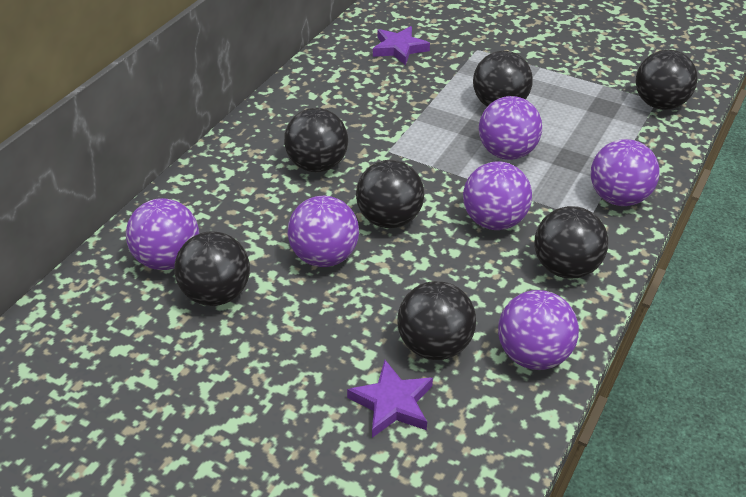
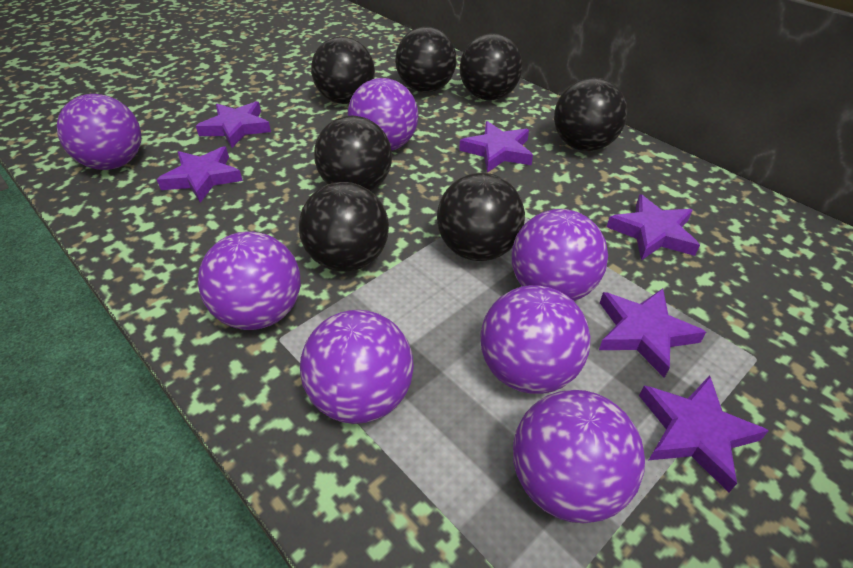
purple ball: [126,198,199,270] [287,196,359,267] [463,161,532,230] [479,96,542,160] [498,290,579,370] [591,139,660,206] = 6 -> [57,94,141,170] [198,231,301,330] [300,310,414,424] [348,78,418,151] [480,285,591,394] [512,209,608,301] [513,390,645,523] = 7
purple star: [347,360,433,438] [373,26,430,65] = 2 -> [157,146,243,203] [196,101,271,148] [459,121,533,172] [599,288,706,378] [607,194,700,260] [639,375,769,492] = 6

